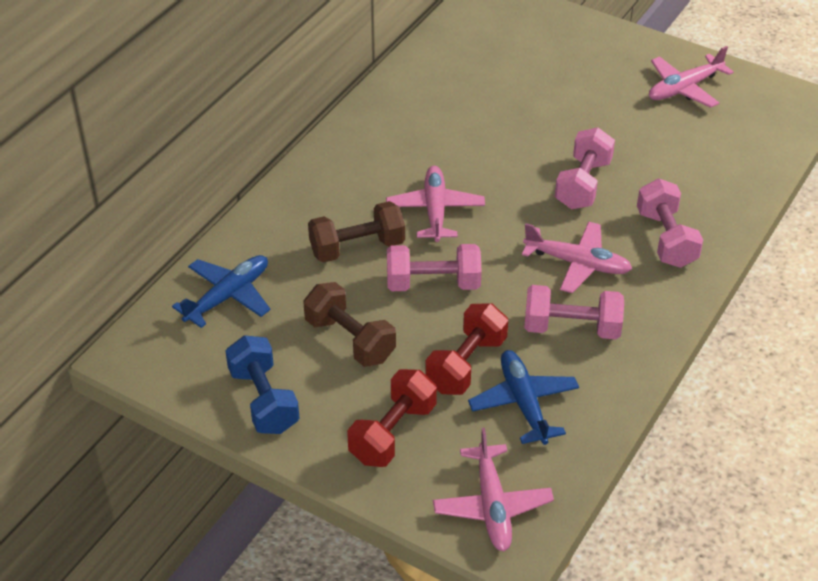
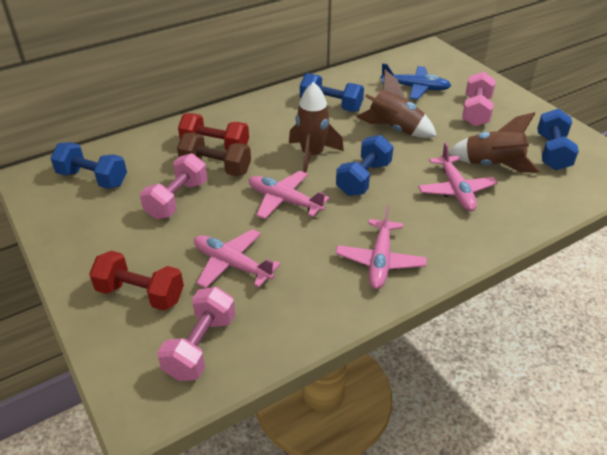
blue dumbbell: [225,335,299,434] = 1 -> [50,142,127,189] [300,73,364,112] [336,135,394,196] [537,108,579,170] = 4
blue plane: [172,255,270,328] [468,350,579,445] = 2 -> [381,63,451,100] = 1
brown dumbbell: [303,282,396,367] [308,201,405,263] = 2 -> [177,132,251,176] = 1
brown rocket: none = 0 -> [289,82,344,173] [356,70,437,138] [449,112,540,173] = 3
pink dumbbell: [387,244,482,291] [524,285,624,339] [555,127,615,209] [637,179,703,268] = 4 -> [140,153,207,219] [157,287,235,381] [462,72,496,127] = 3

